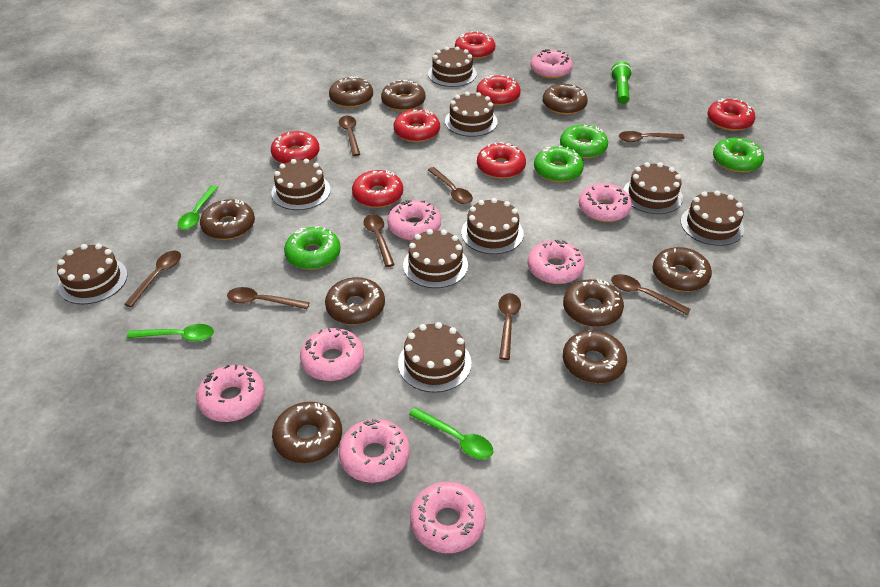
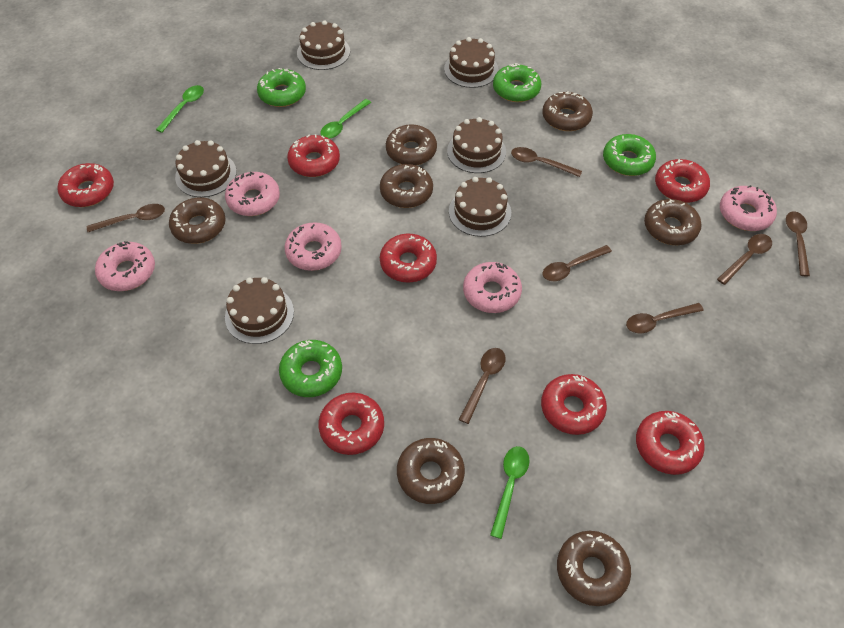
brown cake: [57,244,128,304] [271,159,331,210] [398,322,471,393] [403,229,468,288] [428,46,477,87] [445,92,498,137] [461,198,524,254] [623,162,683,214] [681,191,744,246] = 9 -> [175,140,237,197] [225,277,294,344] [297,20,350,70] [444,37,498,88] [447,117,506,173] [449,177,511,237] = 6
brown donut: [200,199,255,240] [272,402,342,463] [325,277,385,325] [329,76,373,108] [381,80,426,111] [543,84,588,115] [563,279,624,327] [563,330,627,383] [653,247,712,292] = 9 -> [169,197,226,244] [380,164,433,208] [386,124,437,165] [397,438,465,504] [542,91,593,131] [557,531,631,606] [644,199,702,245] = 7
brown spoon: [124,251,181,307] [227,287,310,309] [339,116,360,156] [363,214,395,267] [428,167,473,204] [498,293,521,360] [611,274,691,315] [619,131,684,142] = 8 -> [87,204,165,232] [459,348,506,424] [511,147,582,177] [543,245,612,281] [626,303,704,333] [717,234,772,285] [786,211,810,277] = 7
green flashlight: [610,62,632,104] = 1 -> none = 0
pink donut: [196,365,265,422] [300,328,364,381] [339,419,410,483] [387,200,441,241] [410,482,486,553] [527,239,585,284] [530,49,573,79] [579,183,632,222] = 8 -> [95,241,155,291] [225,172,280,216] [285,222,342,271] [463,262,522,313] [720,185,777,231] = 5

